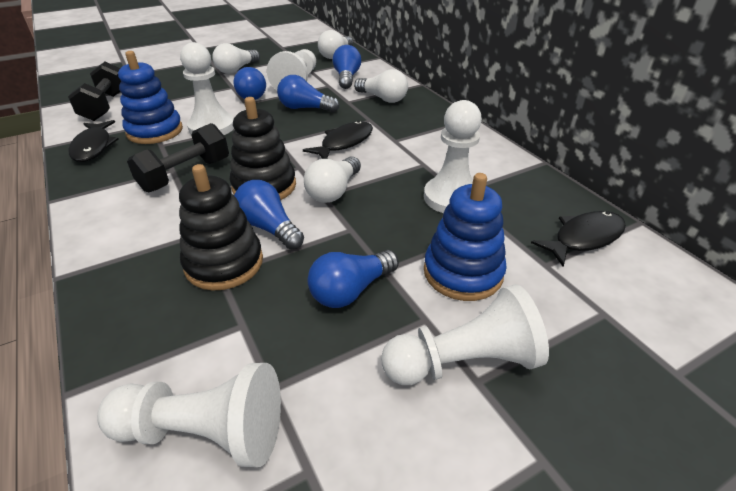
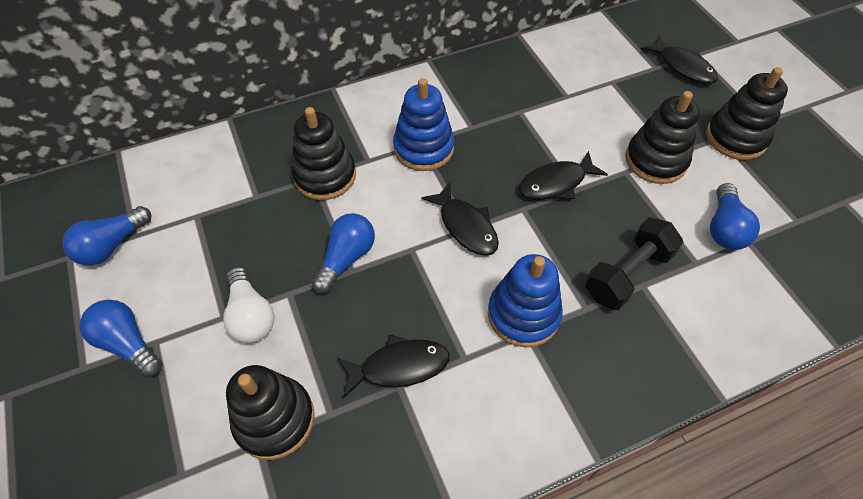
black dumbbell: [68,62,121,121] [127,123,229,192] = 2 -> [585,217,683,310] = 1
black fish: [68,120,119,162] [303,121,373,159] [531,211,626,266] = 3 -> [338,334,450,398] [421,182,499,256] [518,151,608,200] [641,36,718,84] = 4
black stacking toy: [179,164,263,291] [230,97,296,200] = 2 -> [226,365,315,460] [291,107,356,200] [625,91,700,184] [706,67,788,160] = 4
blue light bulb: [233,67,266,100] [234,180,304,250] [277,75,339,112] [308,250,399,308] [333,45,361,89] = 5 -> [62,206,151,266] [80,300,162,377] [312,213,375,294] [710,183,760,250] = 4
white light bulb: [212,43,260,74] [304,156,361,203] [318,30,353,59] [354,69,408,103] = 4 -> [223,267,274,343] = 1
white pawn: [97,363,281,467] [180,42,234,135] [267,49,316,90] [381,284,549,385] [424,100,482,213] = 5 -> none = 0

